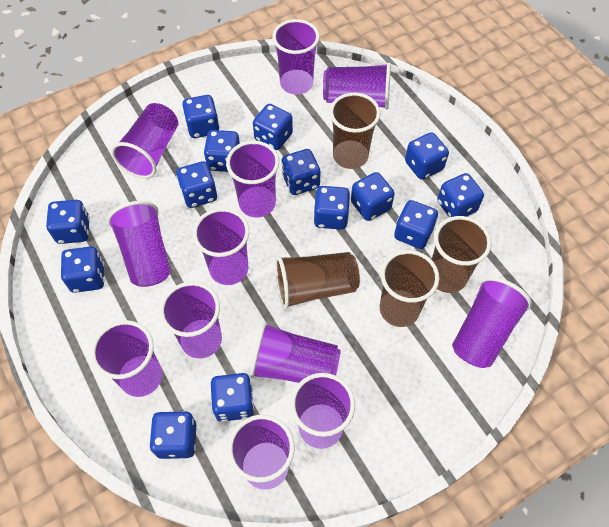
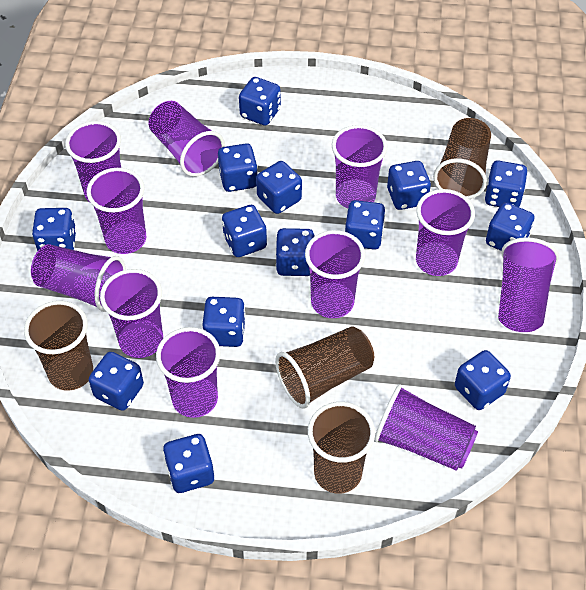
purple cup: [91,320,162,397] [107,201,171,287] [111,103,178,178] [160,282,222,359] [193,208,249,285] [226,141,279,218] [228,415,295,490] [250,322,341,383] [272,19,320,95] [290,373,355,449] [323,63,391,110] [452,277,532,368] = 12 -> [31,244,126,312] [65,121,121,202] [87,168,146,254] [100,269,163,358] [148,101,225,177] [156,327,221,418] [305,230,365,318] [332,125,388,208] [374,384,478,471] [416,189,475,276] [498,237,559,332] = 11

